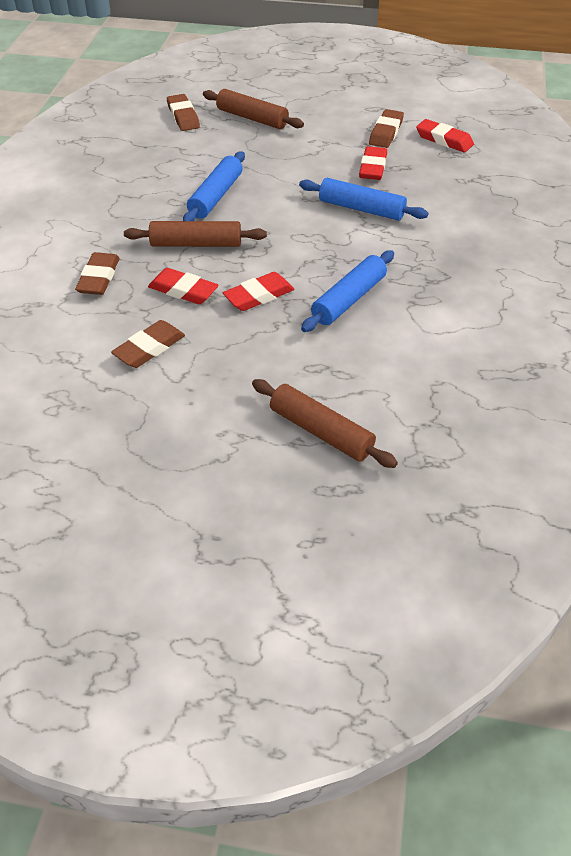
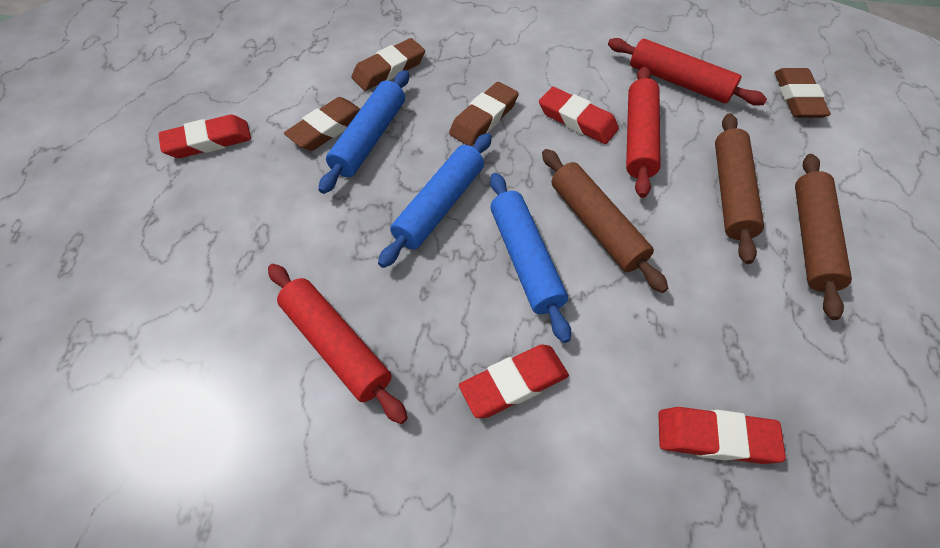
red rolling pin: none = 0 -> [268,264,408,424] [608,38,767,106] [626,67,661,198] = 3

